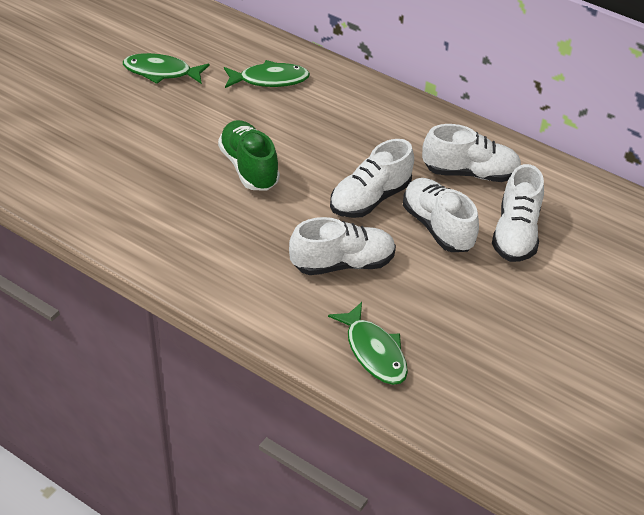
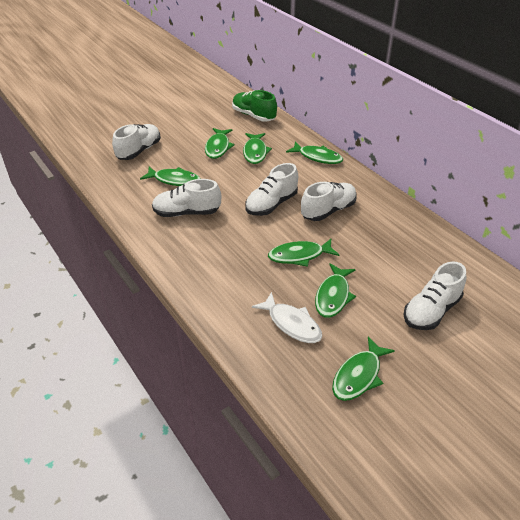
green fish: [123,53,210,84] [224,60,310,88] [328,302,408,385] = 3 -> [140,167,201,186] [205,128,235,159] [243,133,272,164] [268,239,339,267] [286,142,343,164] [315,263,356,318] [332,336,395,401] = 7
white fish: none = 0 -> [252,292,322,343] = 1

